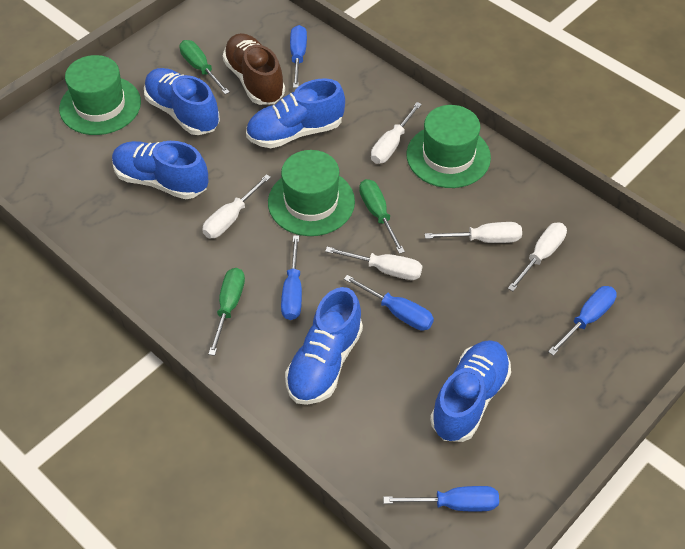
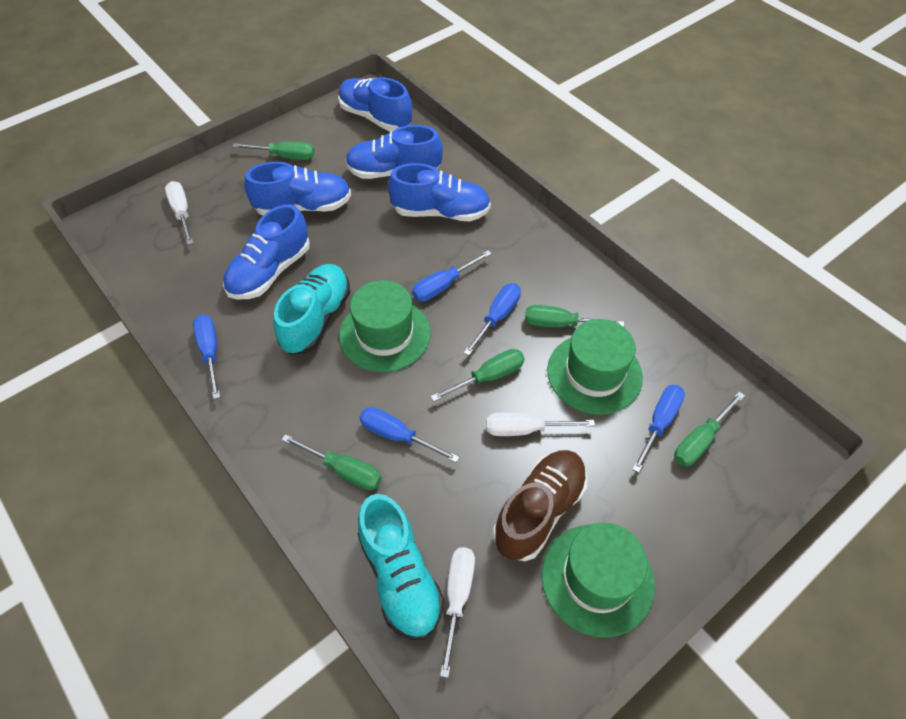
green screwdriver: [179,40,230,94] [208,268,245,356] [359,179,405,254] = 3 -> [232,142,315,160] [281,434,382,490] [431,349,525,401] [525,305,624,328] [674,391,745,466] = 5
turquoise shoe: none = 0 -> [273,264,350,355] [358,494,444,640] = 2
white screwdriver: [202,174,271,238] [325,247,422,280] [371,102,422,164] [425,222,522,243] [508,222,567,291] = 5 -> [165,181,193,245] [440,547,475,678] [486,412,595,436] = 3

